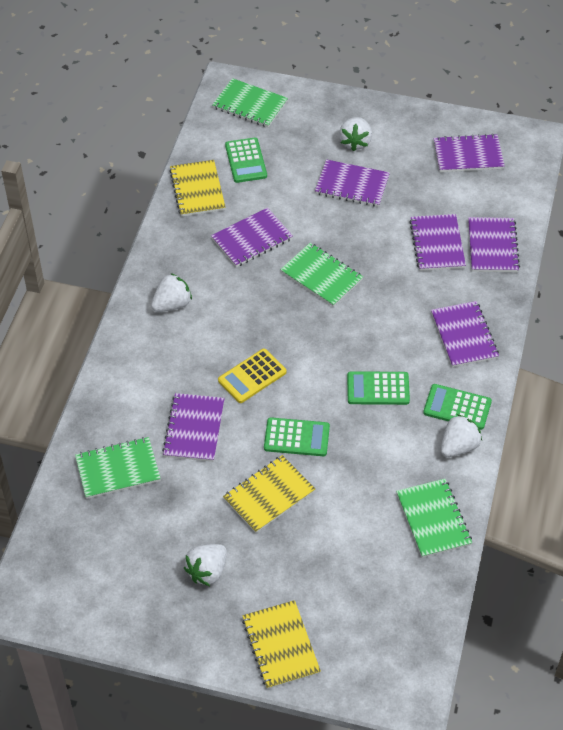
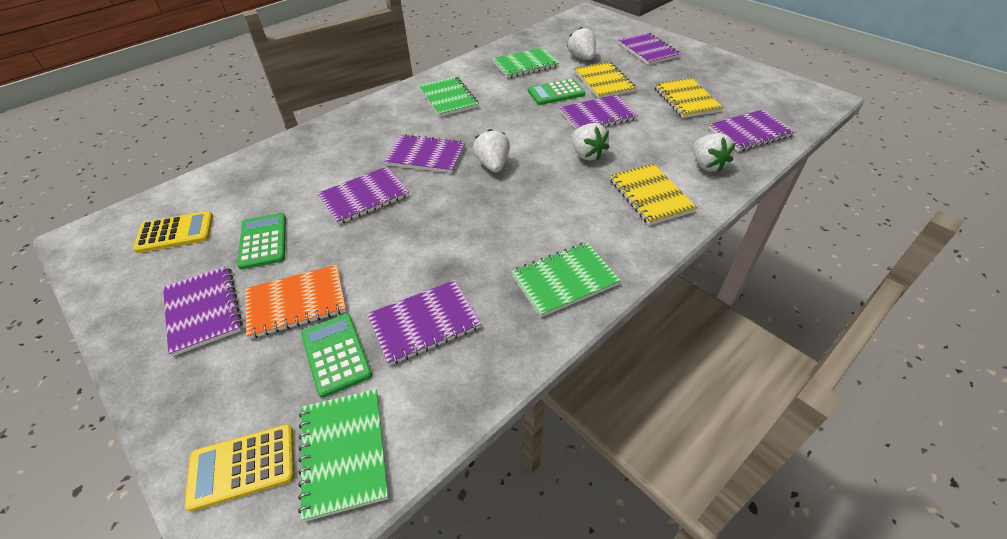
green calculator: [225,138,267,183] [264,417,330,456] [347,371,410,405] [423,384,492,430] = 4 -> [237,213,286,270] [301,314,372,398] [528,79,585,105] = 3
orange notebook: none = 0 -> [245,264,346,339] = 1
yellow calculator: [218,349,287,403] = 1 -> [133,211,213,253] [185,424,294,512] = 2

